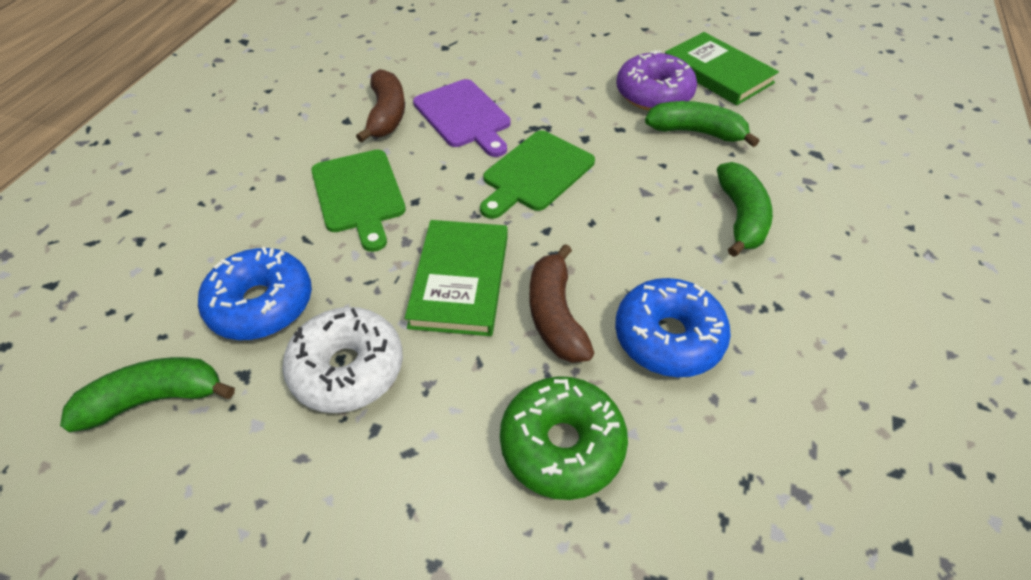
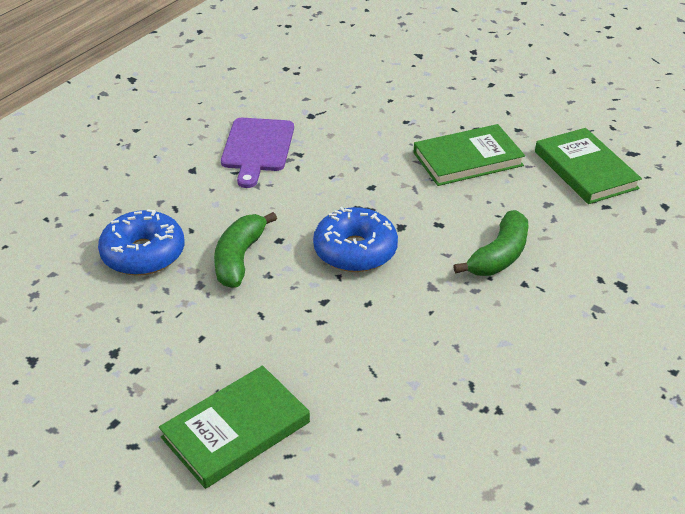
brown banana: [356,69,405,142] [530,244,594,363] = 2 -> none = 0
green banana: [60,357,235,432] [645,101,759,147] [717,162,773,257] = 3 -> [214,212,277,288] [453,210,528,276] = 2
green book: [405,220,508,336] [665,32,779,105] = 2 -> [159,366,310,489] [413,124,525,186] [535,128,642,204] = 3
green cutting board: [311,150,406,252] [480,130,595,219] = 2 -> none = 0
green donut: [500,376,628,500] = 1 -> none = 0
purple donut: [616,50,697,111] = 1 -> none = 0
white donut: [282,307,403,413] = 1 -> none = 0

